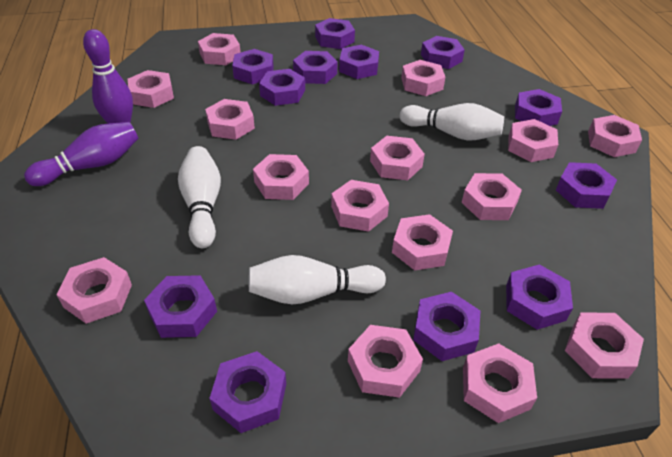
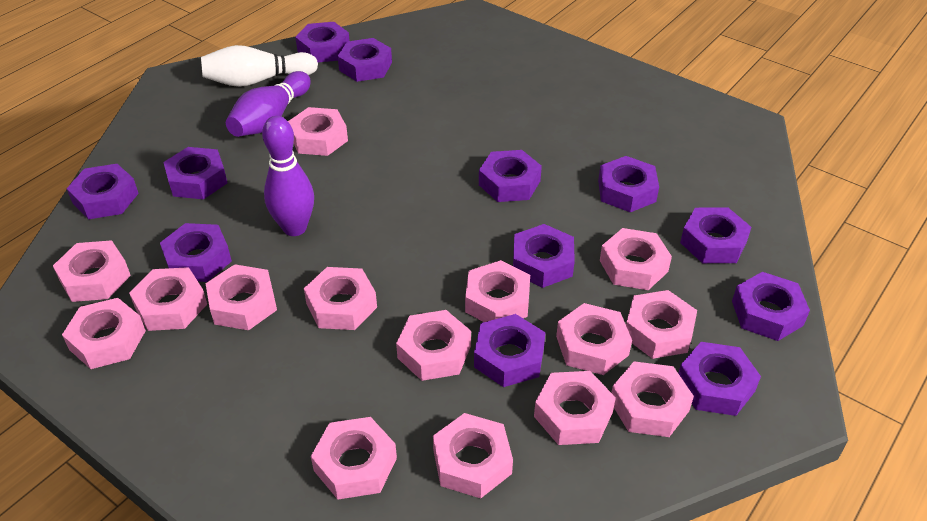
white bowling pin: [178,146,221,248] [249,255,386,304] [400,103,504,141] = 3 -> [201,45,318,87] = 1

